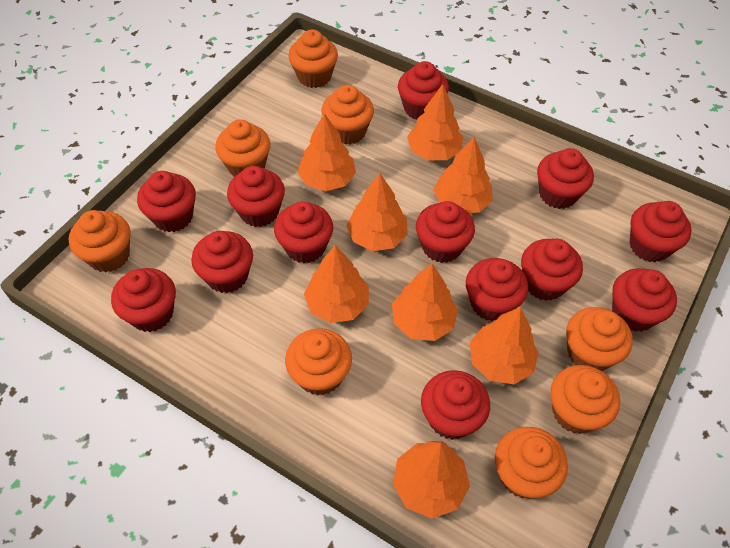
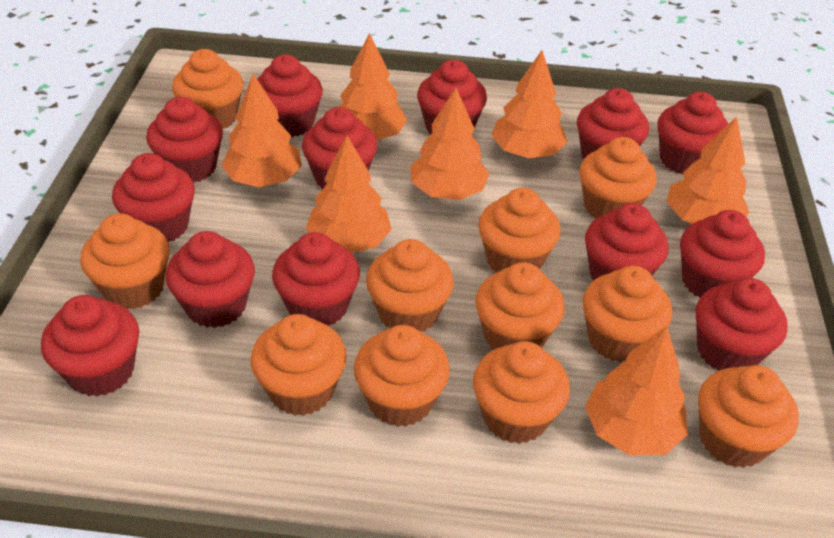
orange cupcake: [69,210,131,273] [215,119,270,177] [285,328,352,396] [288,29,338,88] [321,85,374,145] [495,427,568,499] [550,365,620,434] [566,307,633,371] = 8 -> [80,213,170,309] [172,49,243,130] [251,314,347,416] [354,325,450,427] [366,239,454,332] [473,341,570,444] [475,262,565,350] [478,188,561,273] [579,137,657,219] [583,266,672,362] [698,365,799,468] = 11
orange tree: [298,113,356,191] [304,245,369,323] [347,174,408,251] [392,264,458,341] [393,441,470,519] [407,85,463,160] [434,137,493,213] [470,307,539,384] = 8 -> [221,74,302,187] [306,136,392,253] [338,33,407,141] [411,88,489,200] [491,50,567,158] [585,326,688,455] [667,117,750,224] = 7

